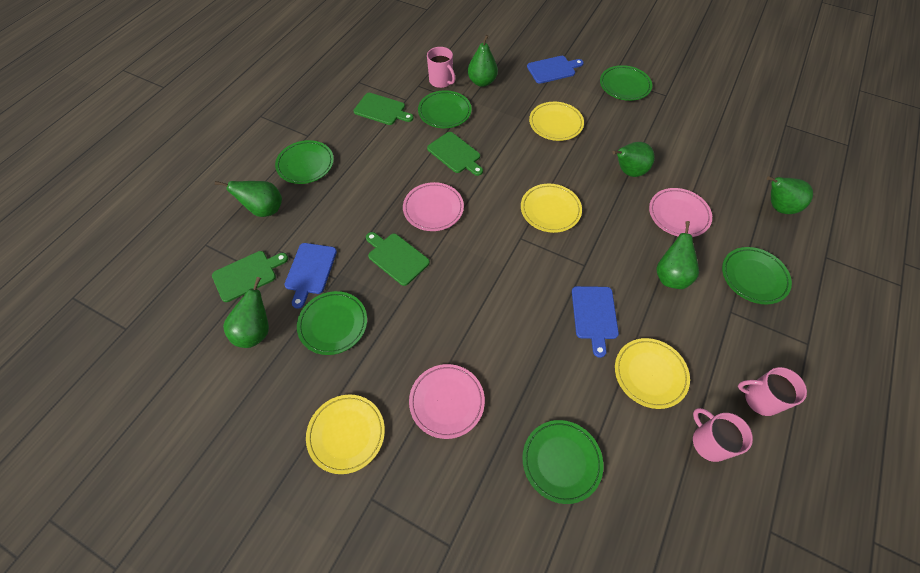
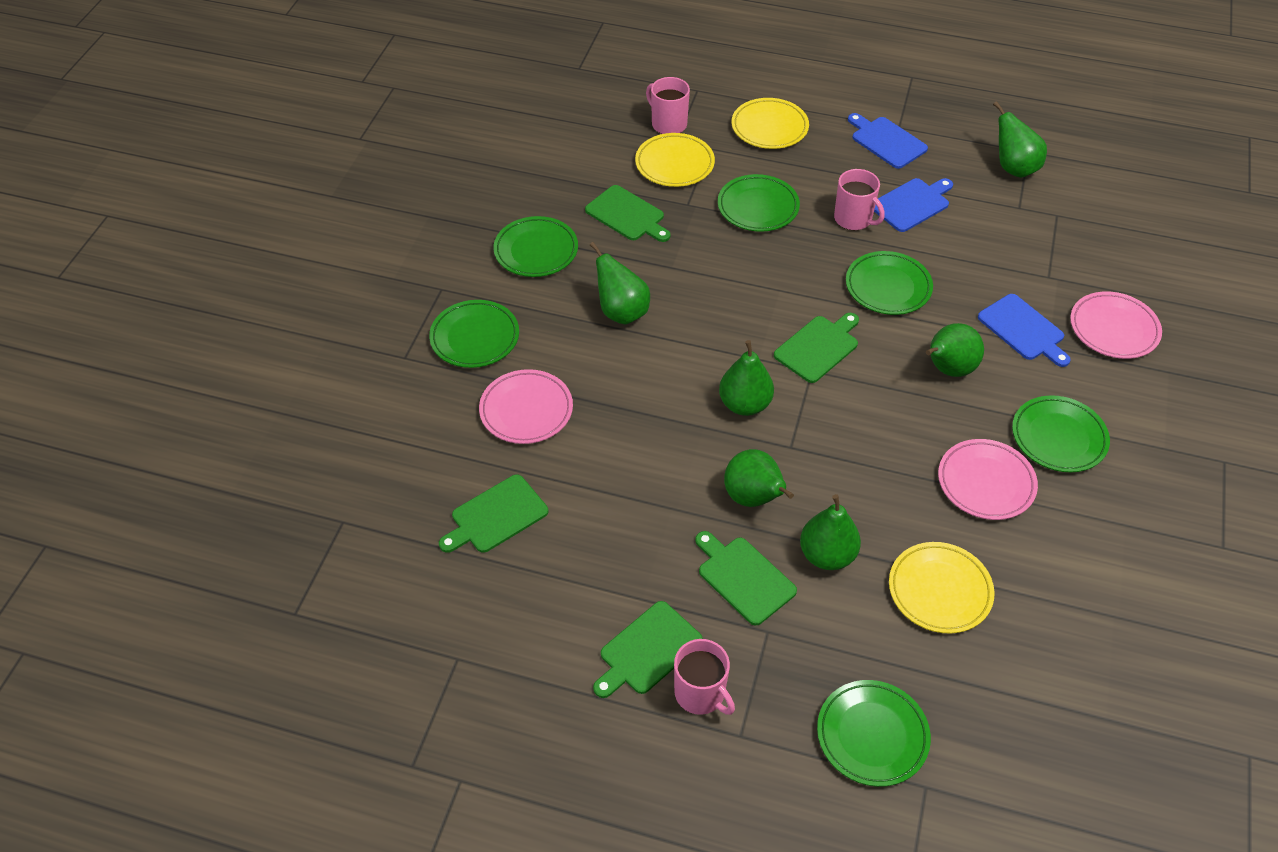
green cutting board: [212,251,288,302] [354,93,414,125] [366,232,430,286] [427,132,483,176] = 4 -> [439,474,548,553] [585,185,671,242] [593,601,703,698] [695,531,797,626] [774,313,859,383] = 5
yellow plate: [306,395,385,474] [521,184,582,233] [529,102,584,141] [615,338,690,409] = 4 -> [635,133,715,187] [732,98,809,149] [889,542,995,634] = 3

